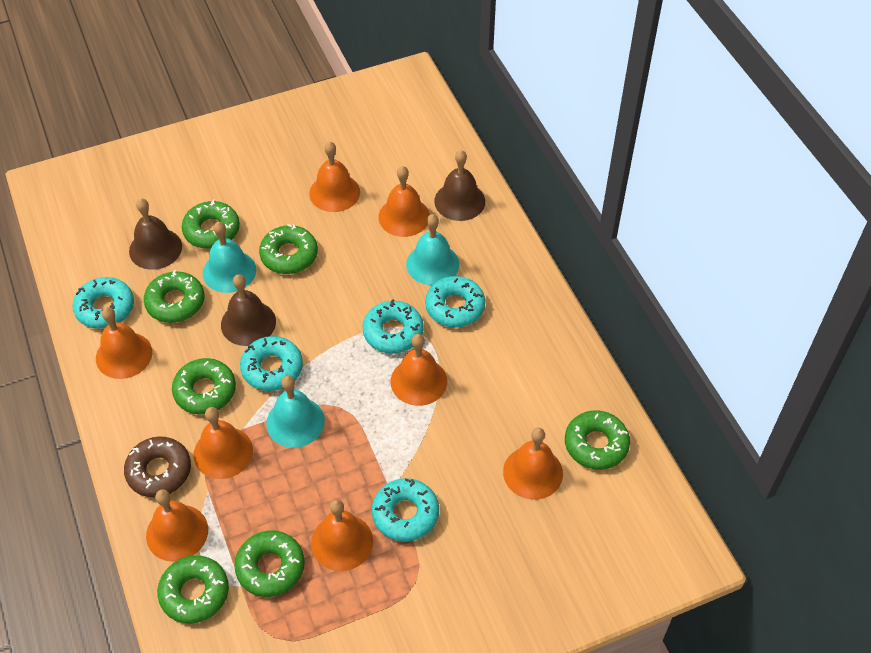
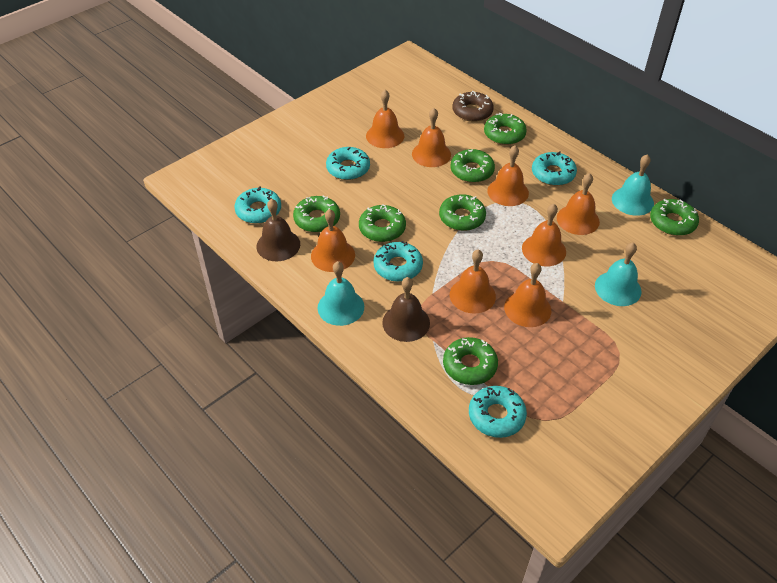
brown bell: [129,198,182,270] [221,274,276,346] [434,150,485,221] = 3 -> [256,199,300,261] [382,277,430,342] = 2

